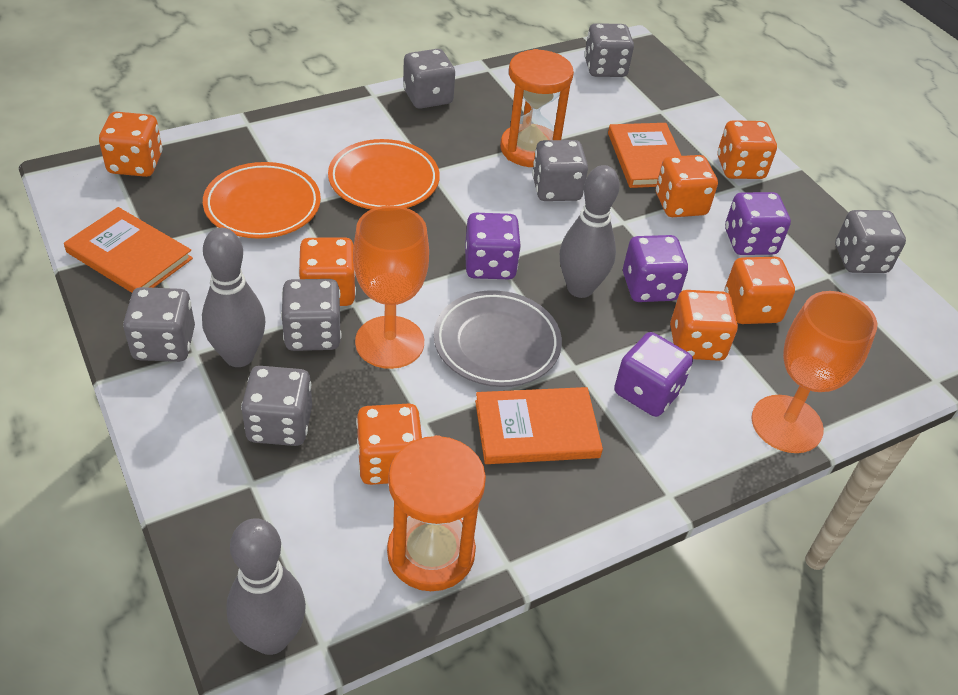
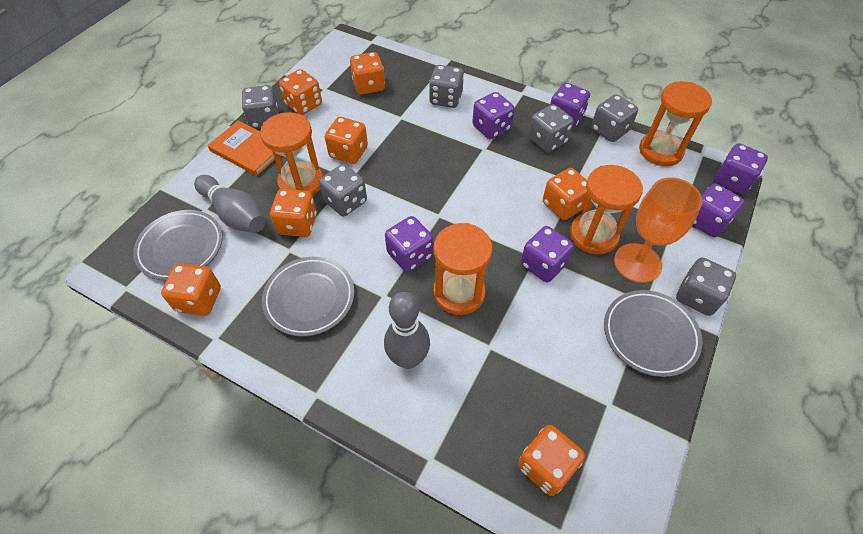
grey bowling pin: [202,228,265,367] [226,518,306,655] [560,165,620,298] = 3 -> [194,175,265,233] [384,292,430,369] = 2
grey dice: [123,287,195,362] [241,366,312,446] [281,279,342,351] [403,49,455,109] [532,140,588,201] [584,23,634,77] [835,210,906,273] = 7 -> [242,85,279,129] [319,164,367,217] [429,65,464,108] [528,104,574,152] [591,94,638,142] [676,258,736,316] = 6
grey plate: [434,290,562,387] = 1 -> [133,210,223,280] [262,257,354,337] [604,290,703,377] = 3
orange book: [64,207,193,293] [475,387,603,464] [608,123,681,188] = 3 -> [208,120,275,176] = 1
orange goblet: [353,205,429,369] [751,291,877,453] = 2 -> [614,177,702,283] = 1
orange hourglass: [387,435,486,591] [500,49,574,167] = 2 -> [260,112,323,196] [433,223,493,315] [570,165,643,254] [639,81,712,166] = 4
orange plate: [203,162,321,239] [328,139,440,209] = 2 -> none = 0
purple dice: [465,213,521,279] [614,332,693,417] [623,235,688,302] [725,192,791,255] = 4 -> [385,216,433,272] [472,92,515,139] [521,226,574,283] [550,82,590,129] [693,184,744,237] [714,143,768,194] = 6

